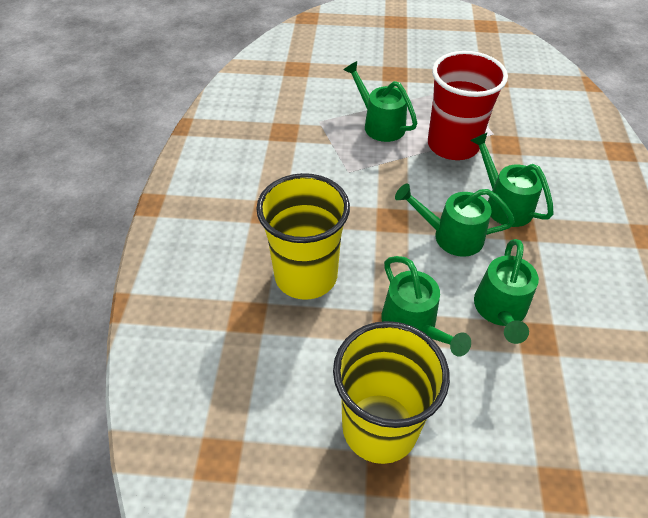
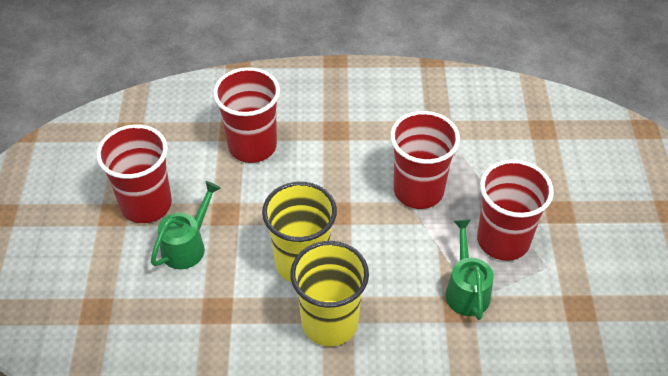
green watering can: [344,61,417,142] [381,256,471,356] [395,184,515,257] [470,132,554,227] [474,239,539,344] = 5 -> [151,181,221,269] [445,219,494,320] = 2
red cup: [428,51,508,160] = 1 -> [96,124,172,223] [213,67,280,163] [390,111,460,209] [477,159,554,261] = 4

